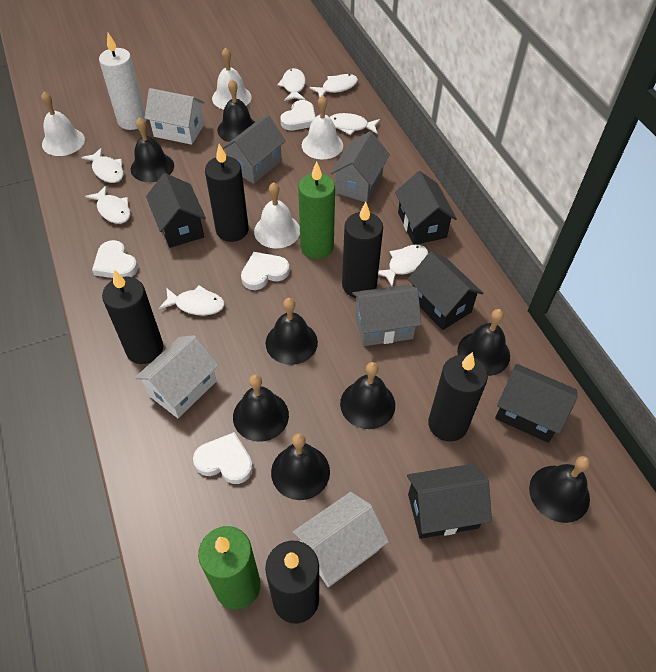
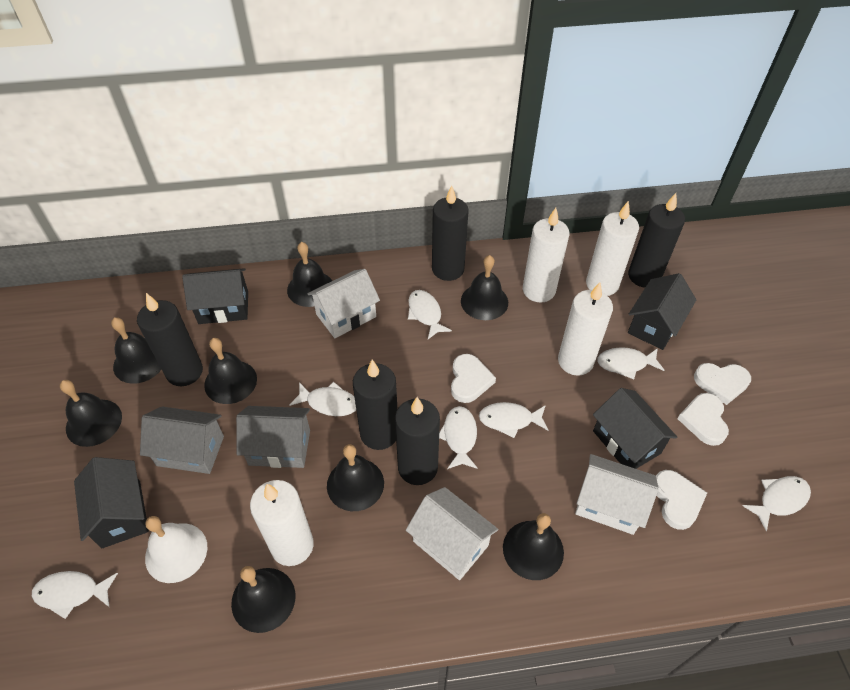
black house: [146,173,206,248] [395,171,457,245] [407,464,492,539] [408,252,483,330] [495,364,577,443] = 5 -> [74,457,149,548] [182,268,248,324] [593,388,677,469] [628,273,697,350] = 4
green candle: [198,526,261,610] [298,161,335,259] = 2 -> none = 0
grey house: [222,115,286,184] [331,131,390,203] [352,284,421,346] = 3 -> [140,406,224,474] [236,406,310,468] = 2
white bell: [41,92,85,156] [212,47,252,110] [254,182,300,248] [302,95,343,160] = 4 -> [145,516,207,583] = 1
white candle: [99,33,146,130] = 1 -> [250,480,314,566] [523,208,569,302] [558,282,613,376] [586,201,639,296] = 4

